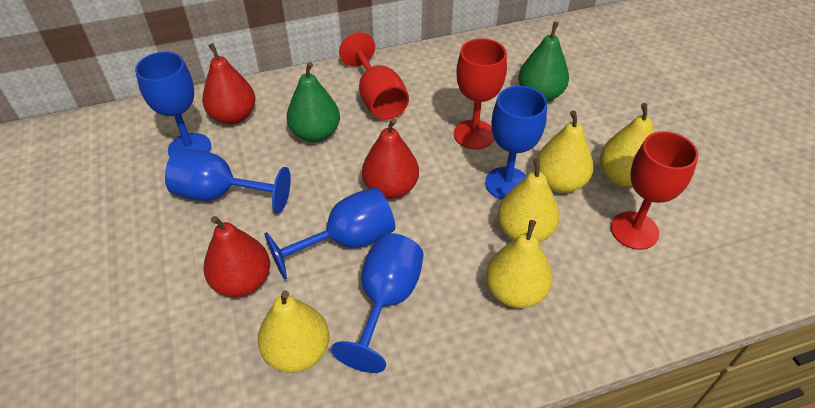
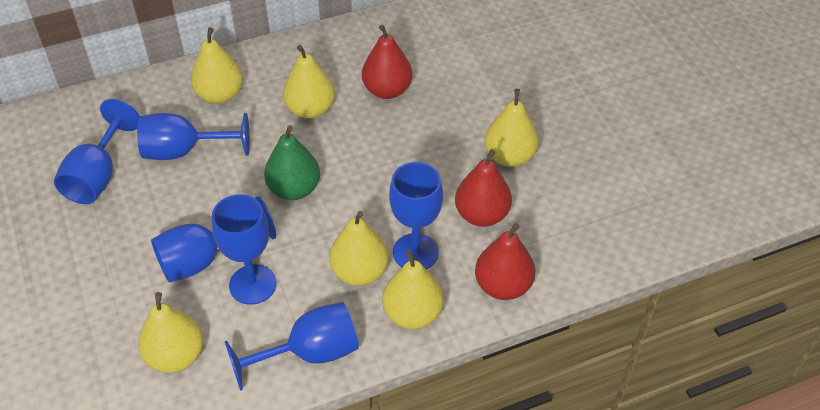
blue goblet: [135,52,211,157] [165,149,291,213] [264,187,395,280] [331,233,424,373] [485,86,547,200] = 5 -> [54,99,140,204] [137,113,250,160] [151,196,276,282] [212,194,277,305] [225,302,359,391] [389,162,443,269] = 6
green pear: [287,62,340,142] [518,22,569,102] = 2 -> [264,125,320,200] = 1
red goblet: [339,32,409,120] [454,39,507,149] [611,131,698,250] = 3 -> none = 0
yellow pear: [258,290,329,373] [486,220,553,308] [498,158,559,242] [537,110,593,193] [600,103,654,186] = 5 -> [138,292,203,373] [191,27,243,104] [283,45,335,119] [329,211,389,286] [382,250,444,329] [484,89,539,167] = 6

